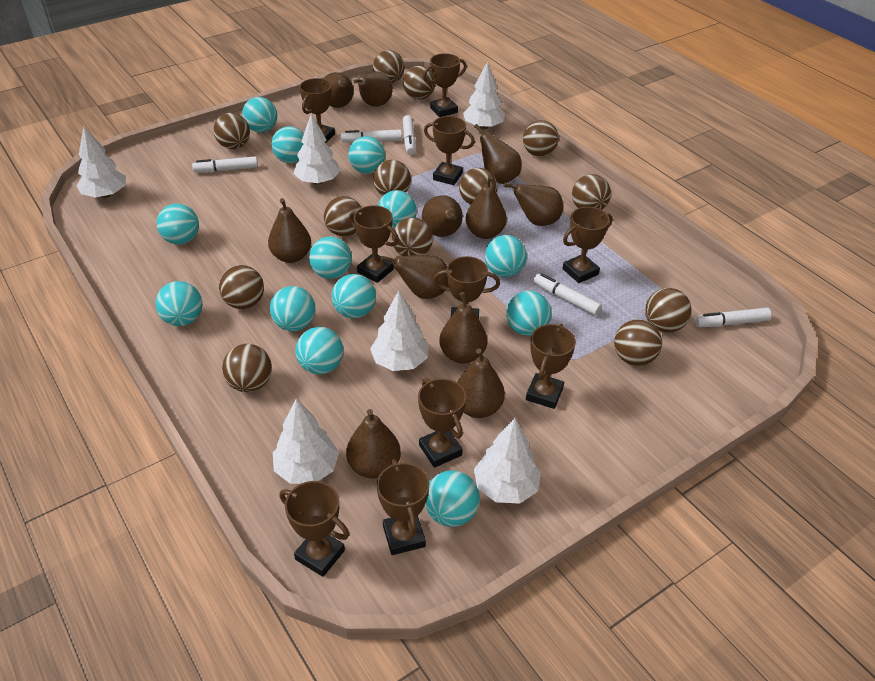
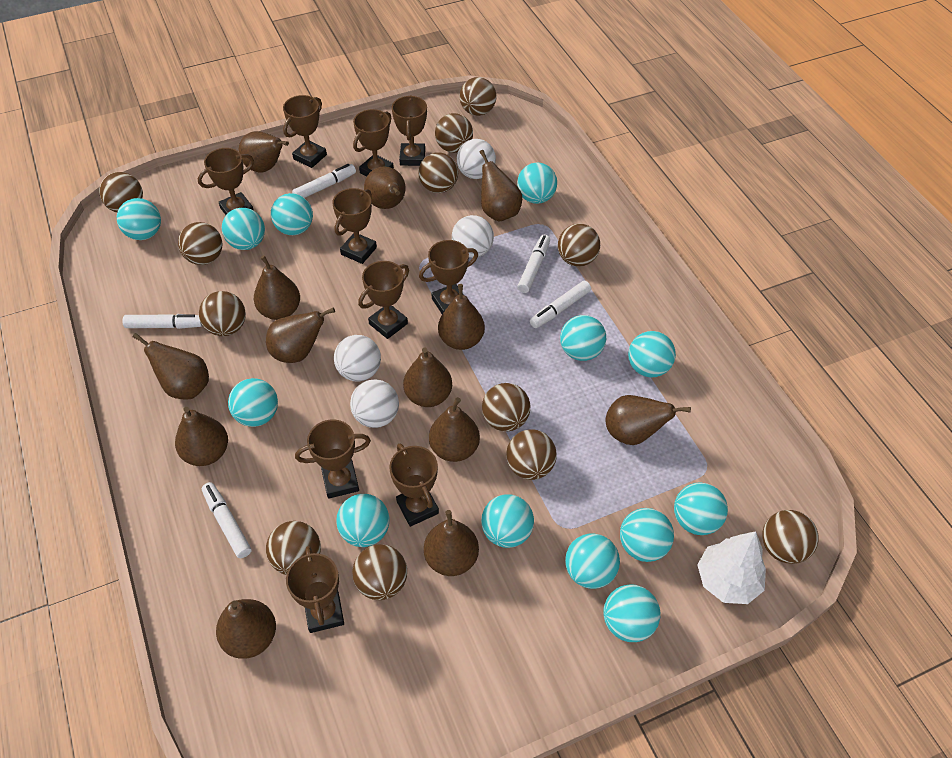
brown ball: [213,113,250,149] [219,265,264,309] [222,344,272,392] [324,196,362,237] [373,50,405,83] [373,160,411,196] [392,217,433,256] [403,65,435,100] [459,168,498,205] [523,120,559,157] [572,174,611,210] [614,319,662,366] [645,288,692,333] = 13 -> [99,172,143,213] [178,222,222,265] [199,291,246,336] [266,521,321,575] [352,544,407,600] [418,152,458,193] [435,113,473,153] [460,77,496,116] [482,383,531,431] [506,429,557,480] [558,224,600,267] [762,510,819,564] = 12
brown pear: [268,198,311,263] [323,72,354,108] [346,409,401,479] [354,72,393,107] [381,255,449,299] [422,195,463,237] [439,292,487,364] [457,349,505,418] [466,176,507,239] [474,124,521,184] [504,183,563,226] = 11 -> [133,333,209,399] [175,407,228,466] [216,599,276,659] [239,131,289,172] [254,255,300,320] [266,307,335,363] [364,166,406,209] [403,347,452,407] [424,510,479,576] [429,397,480,462] [438,284,485,350] [480,150,522,221] [606,395,691,445] = 13
white ball: none = 0 -> [334,335,381,381] [350,379,399,428] [452,215,494,258] [457,139,496,179] = 4
white tree: [76,126,126,198] [273,399,339,484] [293,113,341,185] [370,290,429,371] [463,61,505,129] [474,418,541,504] = 6 -> [697,531,766,604] = 1

